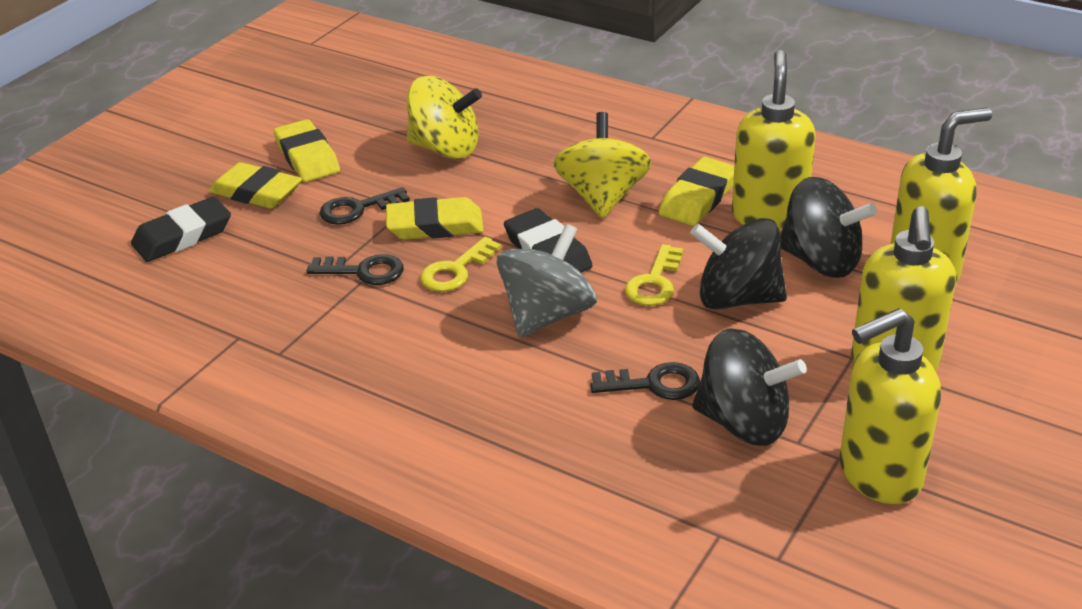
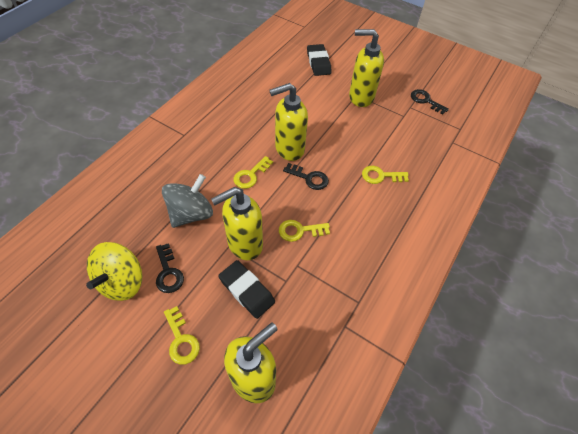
black spinning top: [690,218,787,310] [692,328,807,446] [780,177,877,278] = 3 -> none = 0
yellow eraser: [209,162,302,209] [274,119,340,182] [386,197,484,240] [659,157,734,226] = 4 -> none = 0
yellow key: [420,237,501,292] [625,244,683,306] = 2 -> [164,306,200,365] [234,156,273,189] [279,220,330,242] [362,166,409,184] = 4
yellow spinning top: [407,76,482,159] [553,112,651,219] = 2 -> [86,242,142,301] = 1

